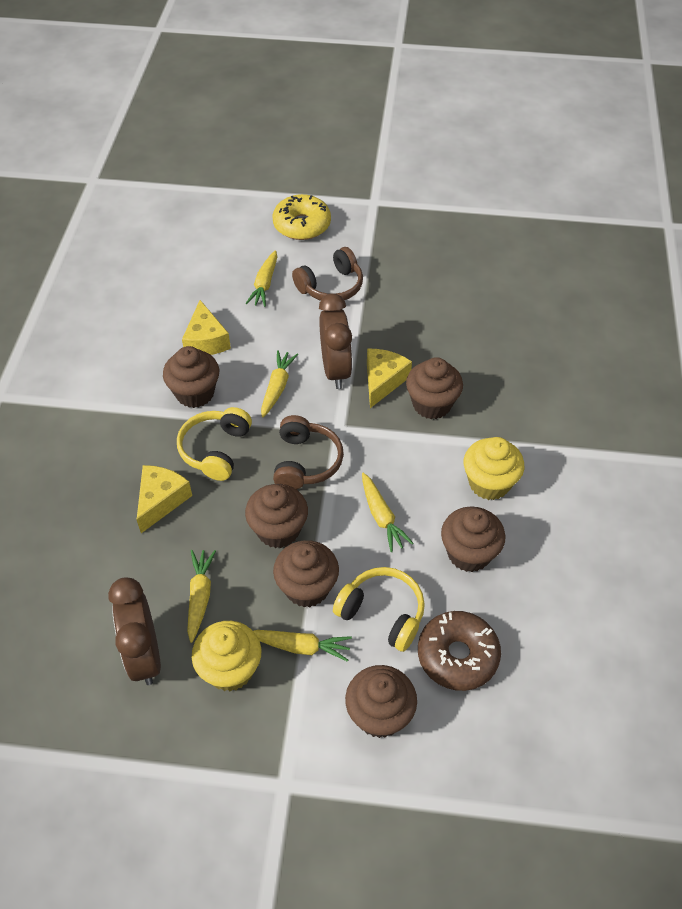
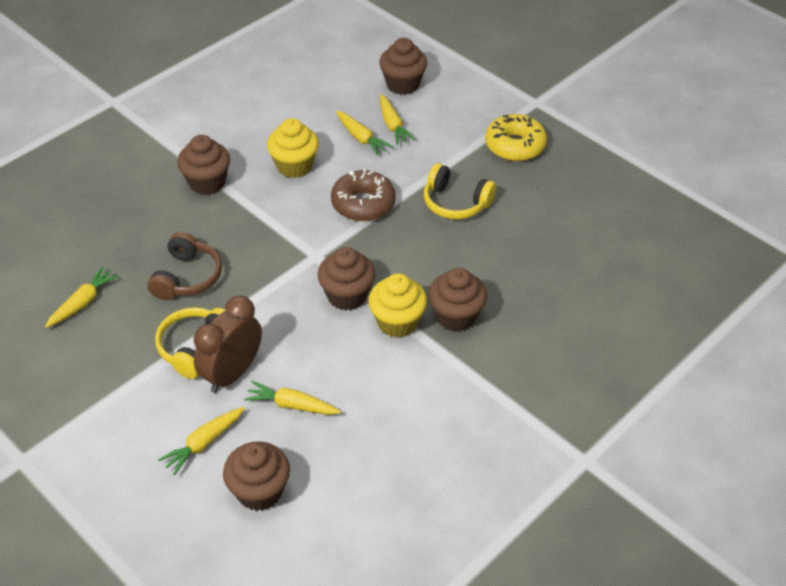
brown clock: [108,577,161,685] [319,293,353,389] = 2 -> [194,296,262,393] = 1
brown cupcake: [163,346,219,408] [245,484,308,548] [273,540,339,607] [345,665,417,738] [406,357,463,419] [441,507,505,572] = 6 -> [177,135,230,195] [223,441,290,511] [317,247,375,311] [379,38,427,95] [428,268,487,332] = 5
brown headphones: [273,415,344,490] [292,247,363,301] = 2 -> [148,232,222,300] = 1
yellow cheese: [137,465,192,533] [182,300,231,355] [367,348,412,408] = 3 -> none = 0

